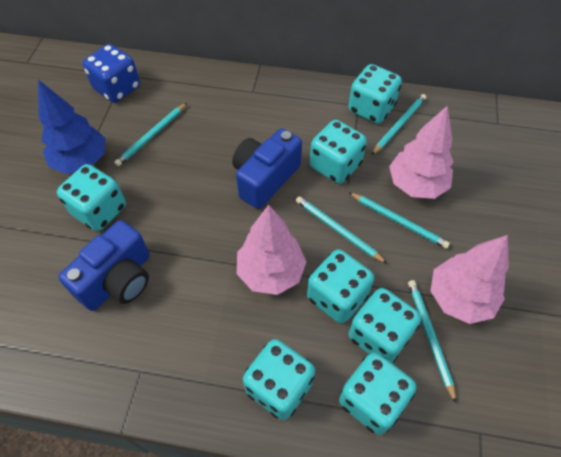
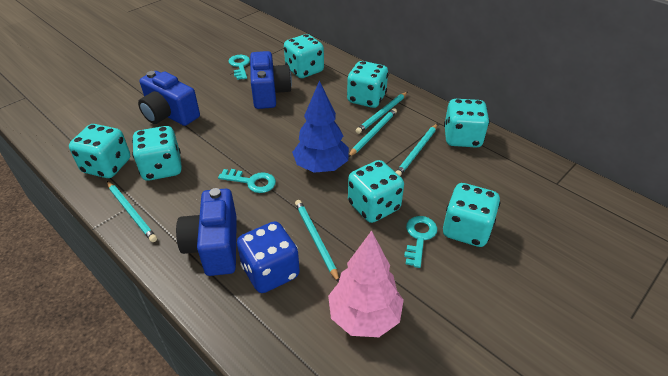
blue camera: [58,220,150,311] [232,128,302,209] = 2 -> [138,71,200,126] [176,188,237,276] [250,51,292,109] = 3
pink tree: [237,205,306,295] [389,105,453,199] [430,235,509,324] = 3 -> [328,231,404,337] = 1
turquoise key: none = 0 -> [218,169,276,193] [228,55,250,80] [404,216,437,268] = 3

